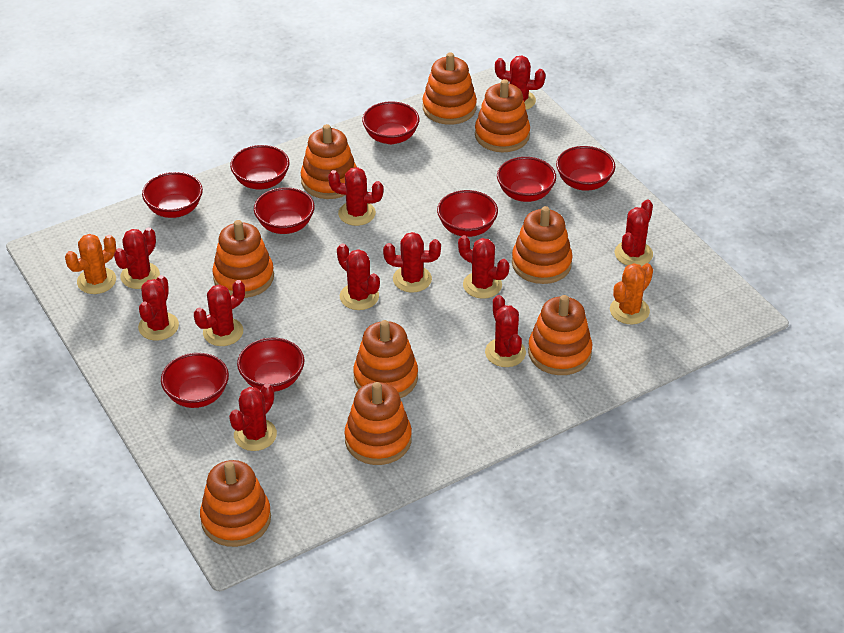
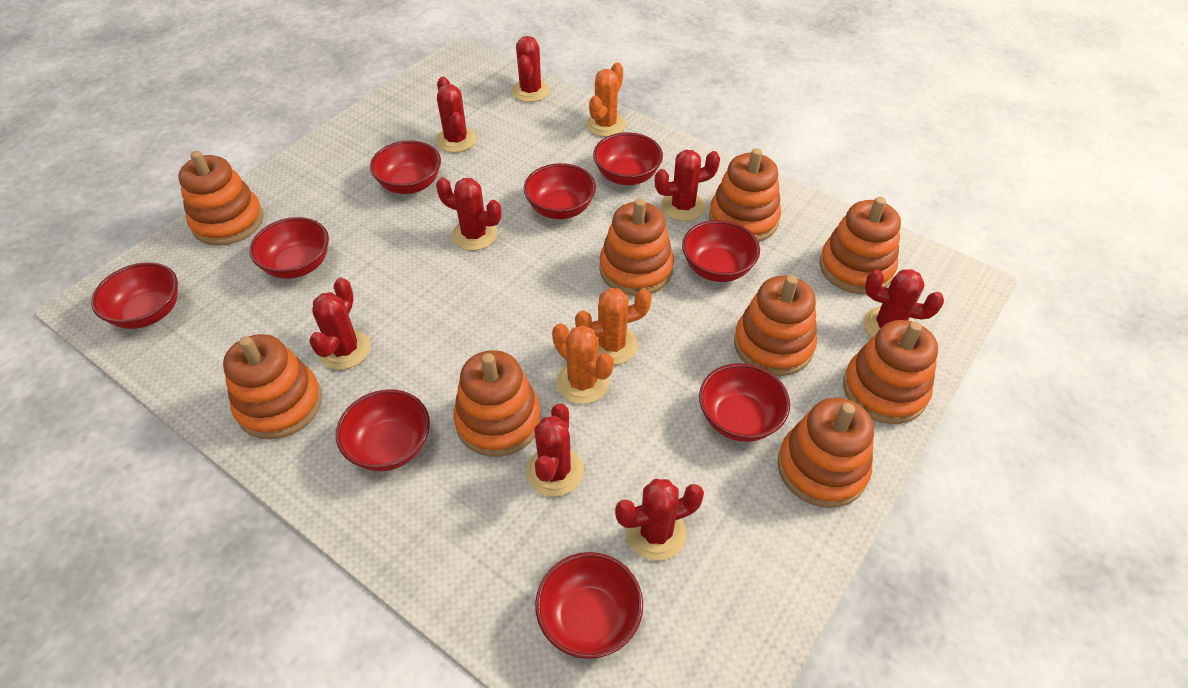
orange cactus: [65,234,116,294] [610,263,653,324] = 2 -> [552,323,614,404] [575,288,652,365] [586,62,626,137] = 3
red cactus: [114,227,160,289] [138,275,179,341] [194,280,245,346] [229,384,277,451] [328,167,384,226] [337,243,380,310] [383,232,441,292] [458,235,509,299] [485,295,526,367] [495,55,546,110] [615,200,653,266] = 11 -> [309,277,371,370] [436,77,477,153] [436,177,501,251] [512,36,550,102] [526,403,584,497] [615,479,704,561] [655,150,720,221] [864,269,944,337] = 8

